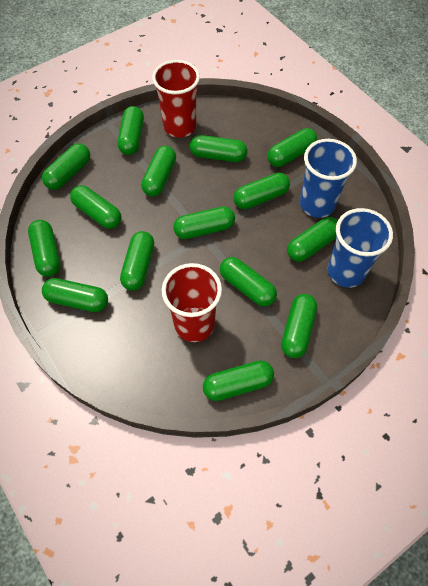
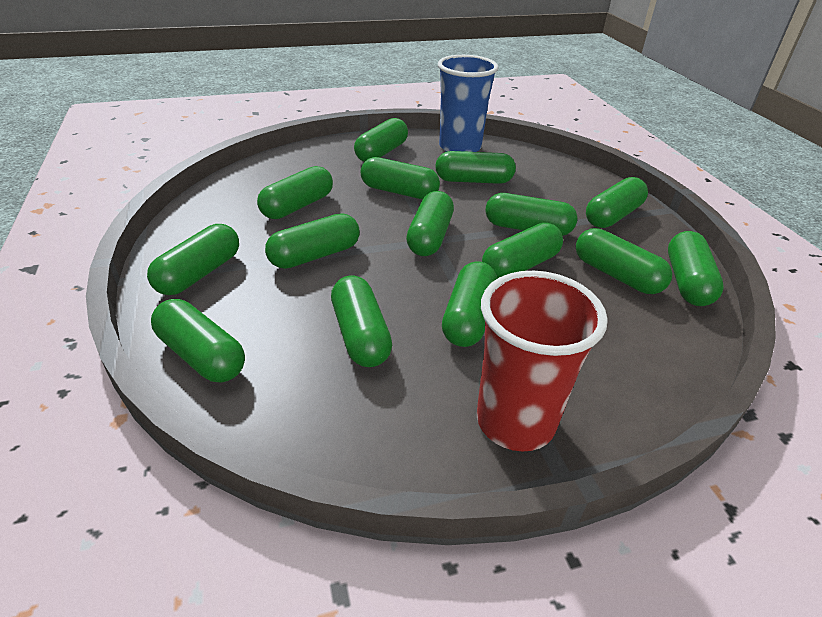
blue cup: [300,139,357,218] [328,208,393,288] = 2 -> [438,55,498,152] = 1
red cup: [152,60,200,138] [162,263,222,342] = 2 -> [477,271,608,452] = 1

